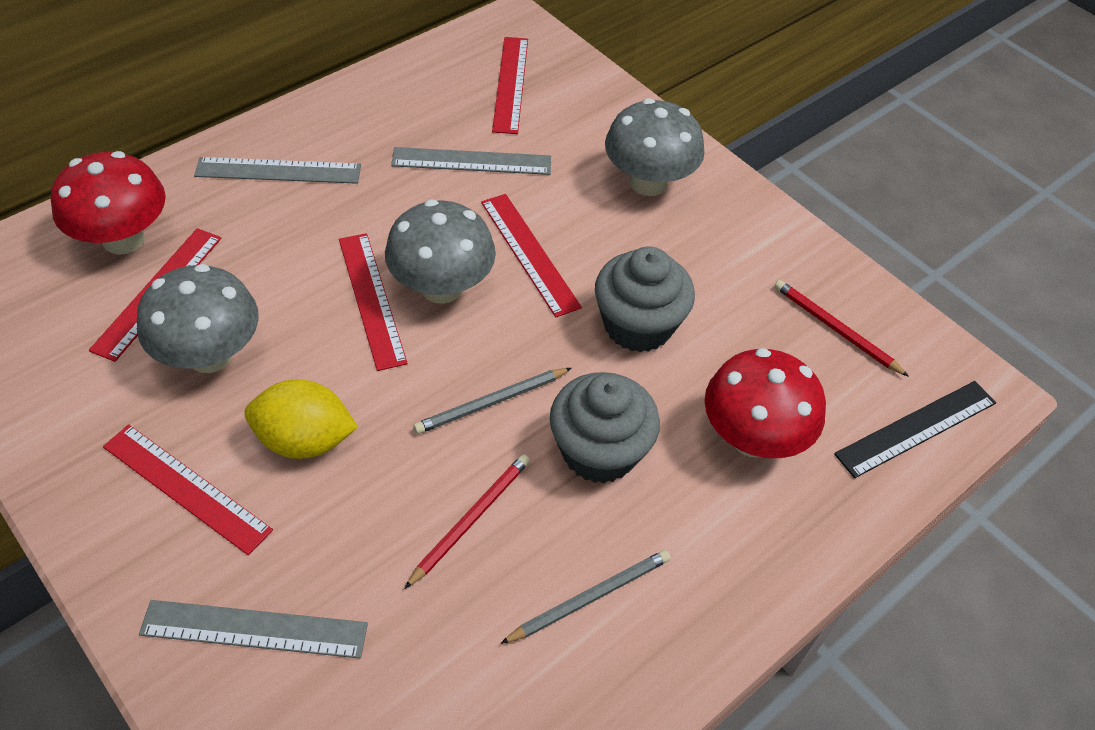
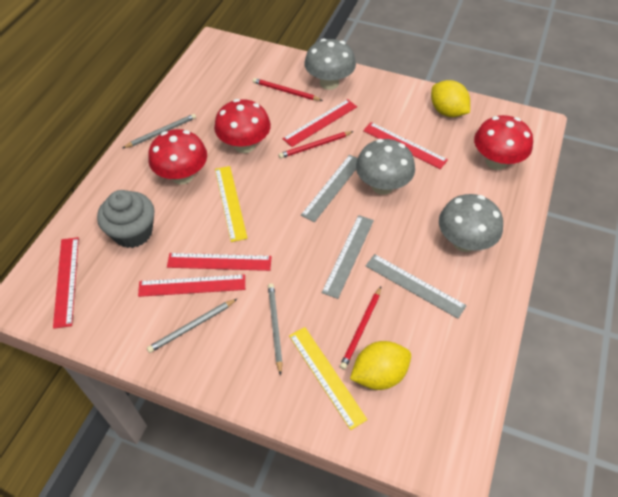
black ruler: [834,381,996,478] = 1 -> none = 0
grey cupcake: [550,372,660,483] [595,246,695,352] = 2 -> [97,190,155,248] = 1
grey pencil: [413,368,571,434] [500,550,671,644] = 2 -> [123,114,196,148] [147,299,237,353] [268,283,283,375] = 3
red mushroom: [51,151,166,255] [705,348,826,458] = 2 -> [148,129,207,185] [214,99,271,153] [474,115,533,170] = 3
red pencil: [404,454,530,589] [774,280,909,377] = 2 -> [253,78,323,101] [279,131,354,158] [340,286,381,370] = 3
yellow lemon: [244,379,358,459] = 1 -> [350,341,411,390] [431,80,470,117] = 2
yellow ruler: none = 0 -> [215,166,248,242] [289,327,368,430] = 2

